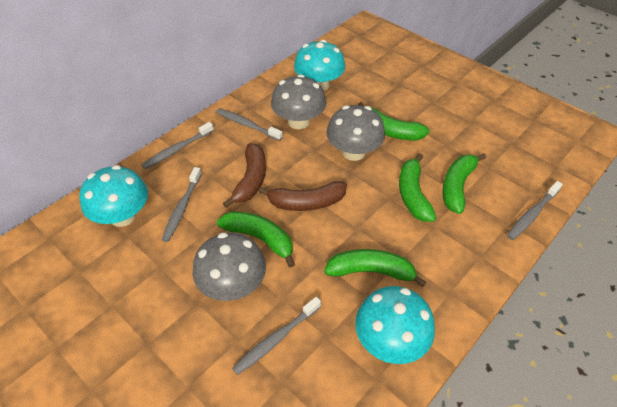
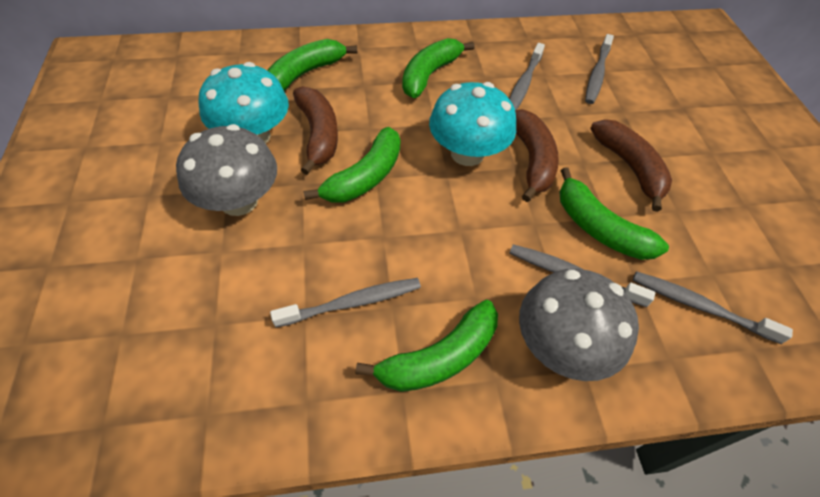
brown banana: [223,143,266,208] [258,181,347,211] = 2 -> [293,86,338,175] [515,109,559,202] [590,119,672,212] = 3
grey mushroom: [193,232,266,301] [271,74,326,129] [326,105,385,161] = 3 -> [176,124,277,216] [519,269,639,381] = 2
turquoise mushroom: [79,165,148,227] [294,40,345,91] [355,286,435,364] = 3 -> [199,62,289,143] [429,82,516,166] = 2

